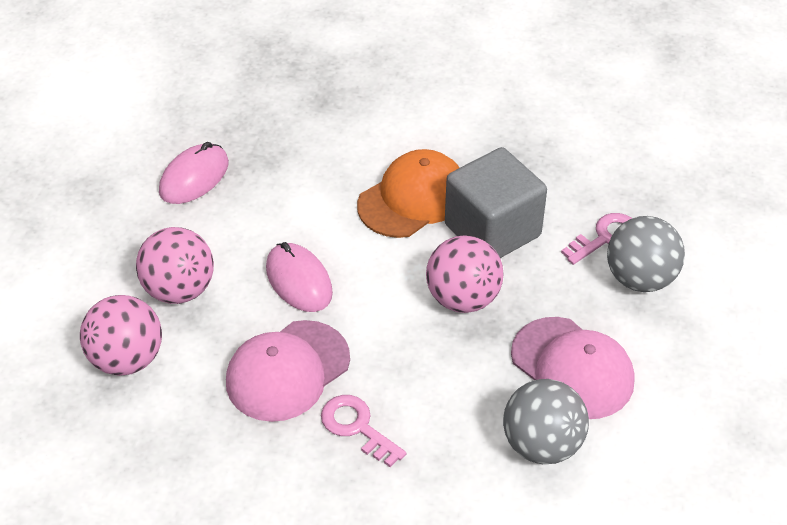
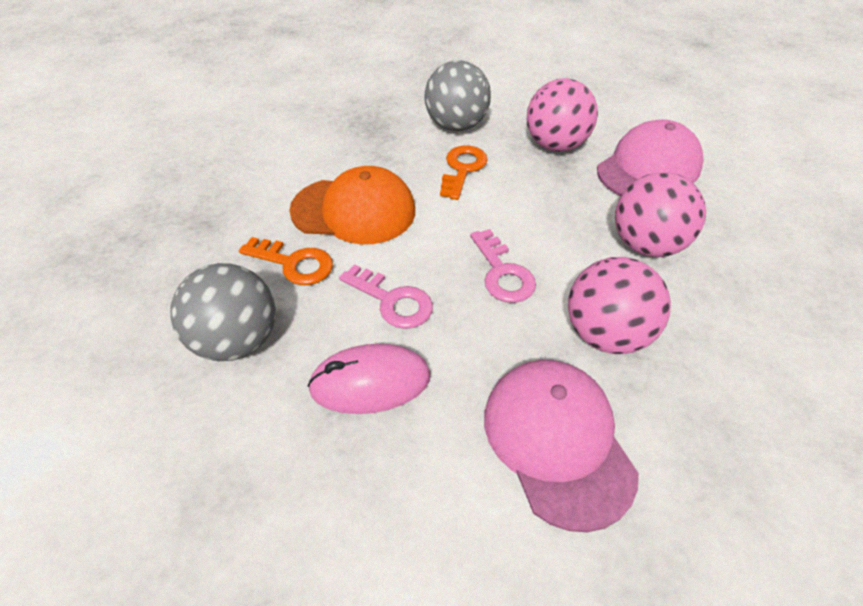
grey cube: [445,147,547,258] = 1 -> none = 0
orange key: none = 0 -> [239,237,333,285] [440,145,488,200] = 2
pink mouse: [159,142,229,204] [266,242,333,312] = 2 -> [307,344,431,414] = 1

